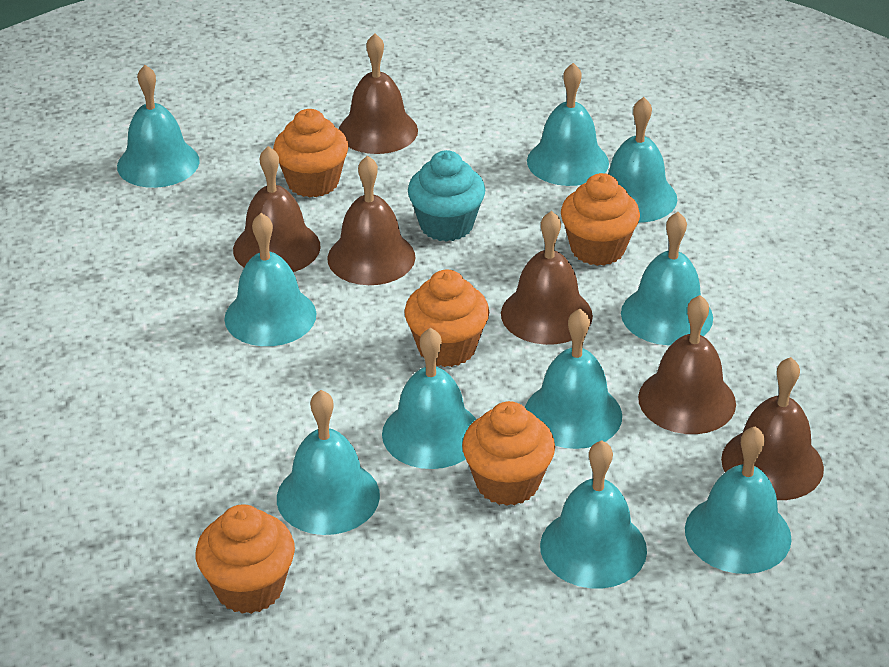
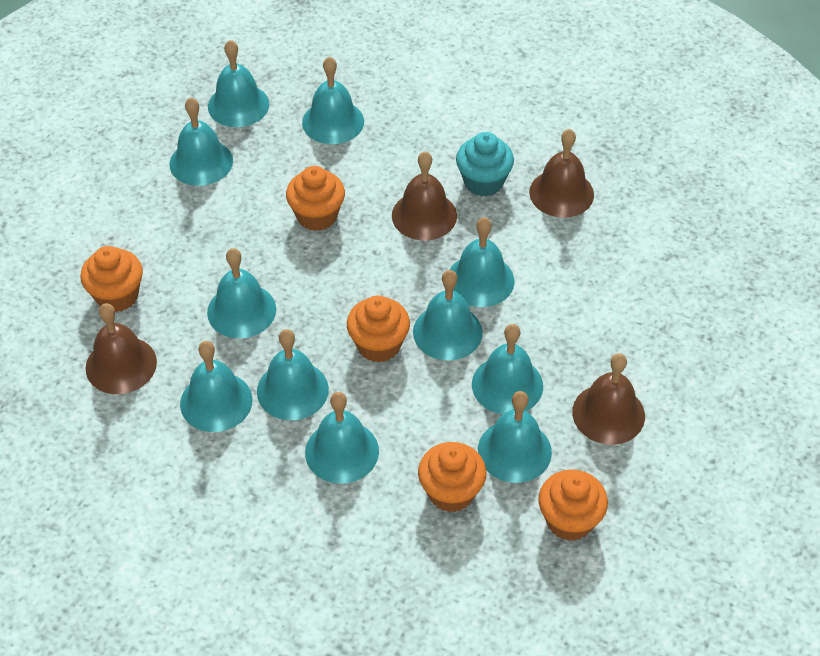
brown bell: [233,146,321,272] [327,155,415,285] [339,33,418,154] [501,211,593,345] [638,295,736,434] [721,357,824,500] = 6 -> [86,303,157,394] [392,151,457,241] [529,129,594,218] [572,353,645,445] = 4
turquoise bell: [117,65,200,188] [224,213,316,346] [277,390,380,535] [382,328,476,469] [525,309,622,449] [527,63,609,186] [540,440,647,588] [608,97,677,223] [621,212,713,345] [685,427,792,574] = 10 -> [169,97,233,186] [180,341,253,432] [207,248,276,338] [208,40,269,127] [257,329,329,420] [302,56,364,144] [305,392,379,484] [413,270,483,361] [450,217,514,307] [472,324,543,415] [478,391,552,483] = 11

